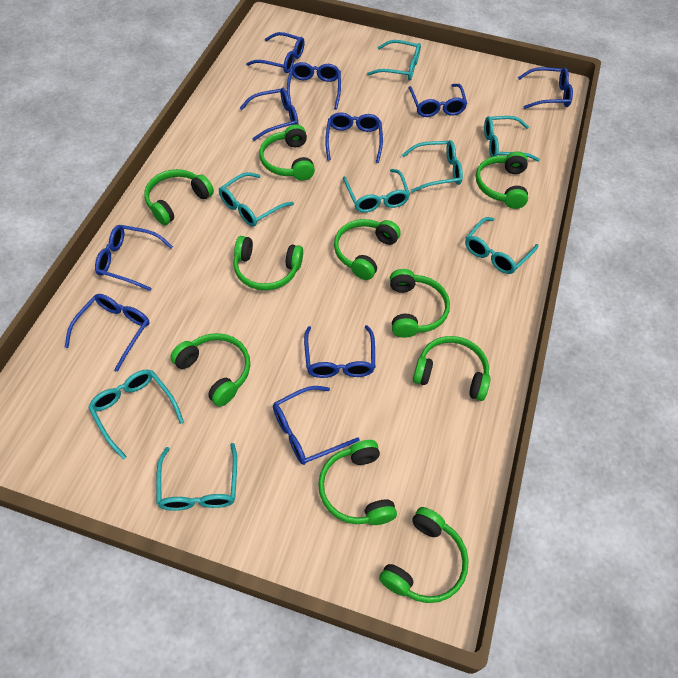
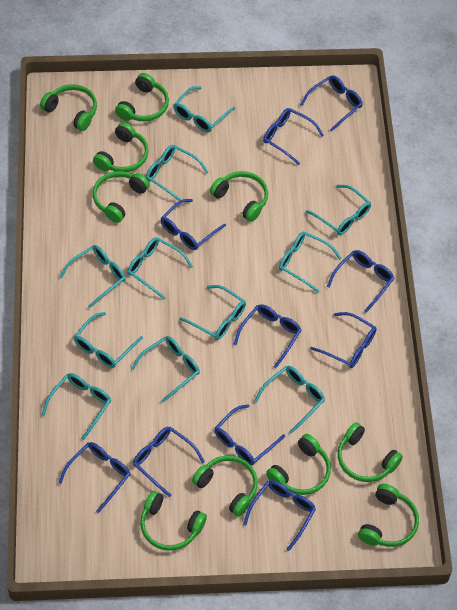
turquoise glasses: [88,369,184,460] [156,443,237,511] [219,172,294,227] [343,169,410,213] [367,40,421,80] [402,140,463,192] [465,217,539,274] [484,116,540,162] = 8 -> [42,373,111,440] [60,245,126,308] [74,312,143,368] [127,237,193,300] [131,336,200,403] [146,145,209,201] [174,86,236,132] [179,285,246,340] [254,366,325,434] [279,232,342,292] [306,185,371,235] = 11

